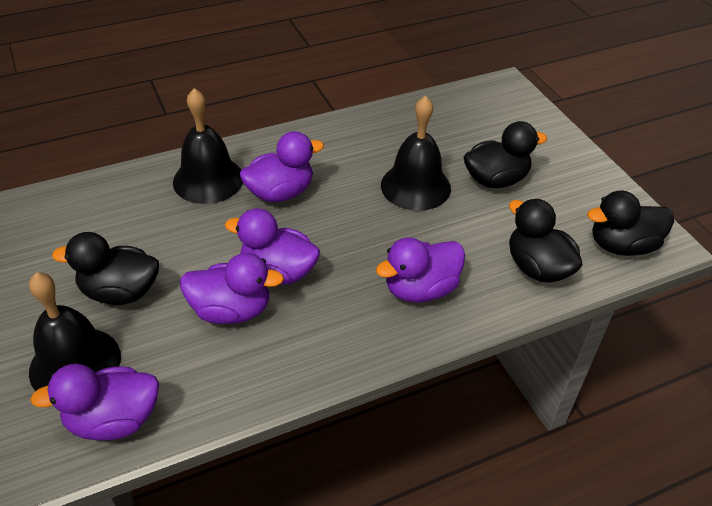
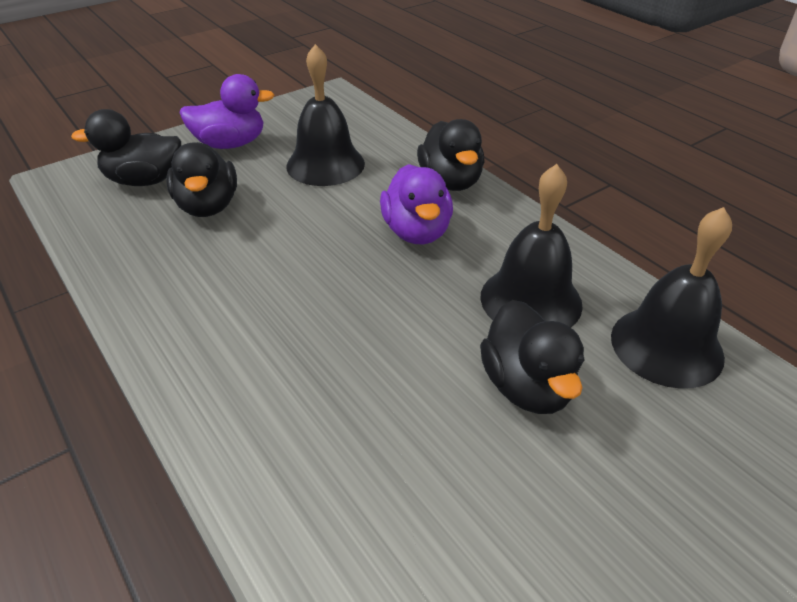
purple duck: [30,364,159,440] [180,253,284,324] [225,208,320,285] [240,131,324,202] [376,238,465,303] = 5 -> [179,74,274,149] [380,164,453,244] = 2

